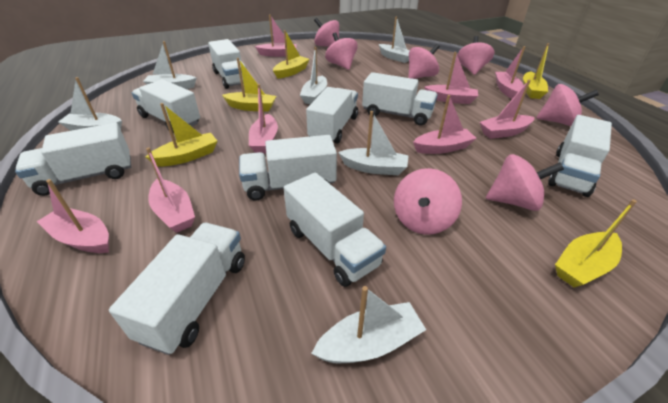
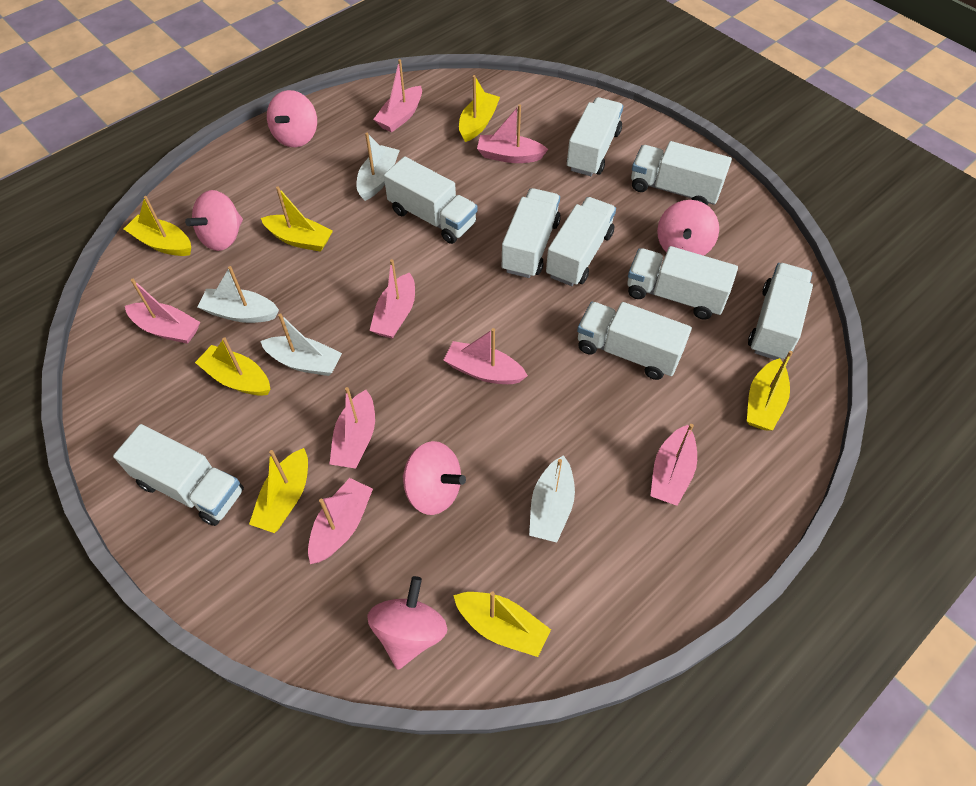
pink spinning top: [314,18,339,47] [325,32,358,70] [394,168,462,235] [408,44,440,79] [457,36,495,75] [486,154,564,211] [536,84,599,126] = 7 -> [185,190,243,251] [267,90,317,147] [367,576,448,670] [403,441,466,515] [657,200,719,256] = 5
white boat: [58,77,122,131] [143,41,196,89] [300,47,327,104] [311,286,426,363] [338,111,409,175] [379,16,410,63] = 6 -> [198,266,279,323] [260,313,342,376] [356,133,400,201] [529,455,575,542] = 4
yellow boat: [146,103,217,167] [222,58,276,112] [273,30,310,79] [523,43,549,99] [555,199,637,287] = 5 -> [124,196,191,256] [195,337,271,396] [249,448,308,533] [261,186,333,252] [453,591,551,657] [459,75,500,142] [747,351,793,431] = 7

